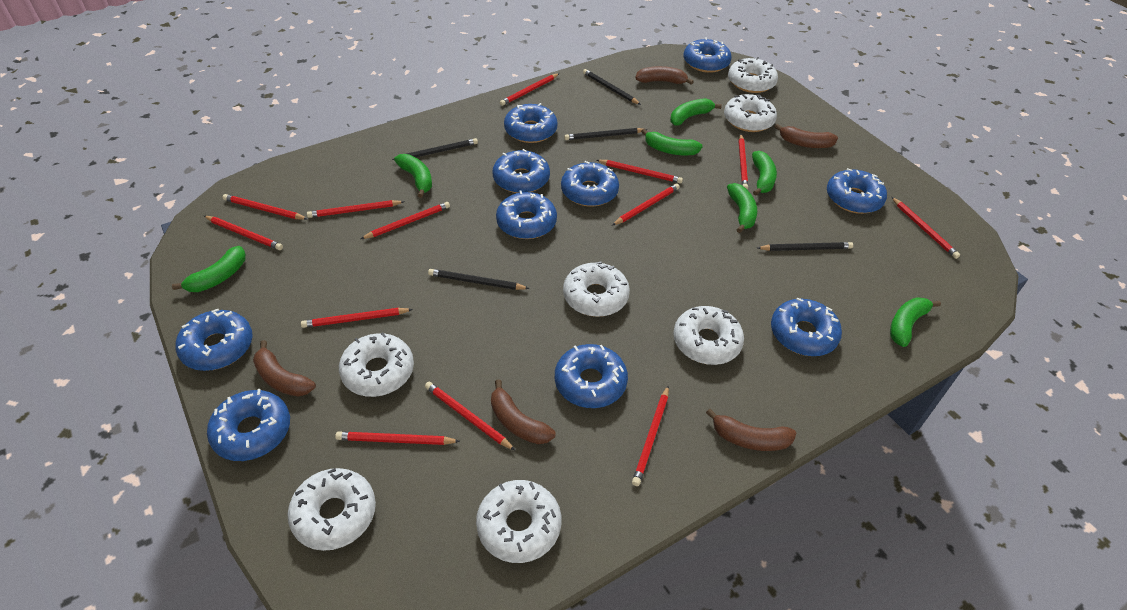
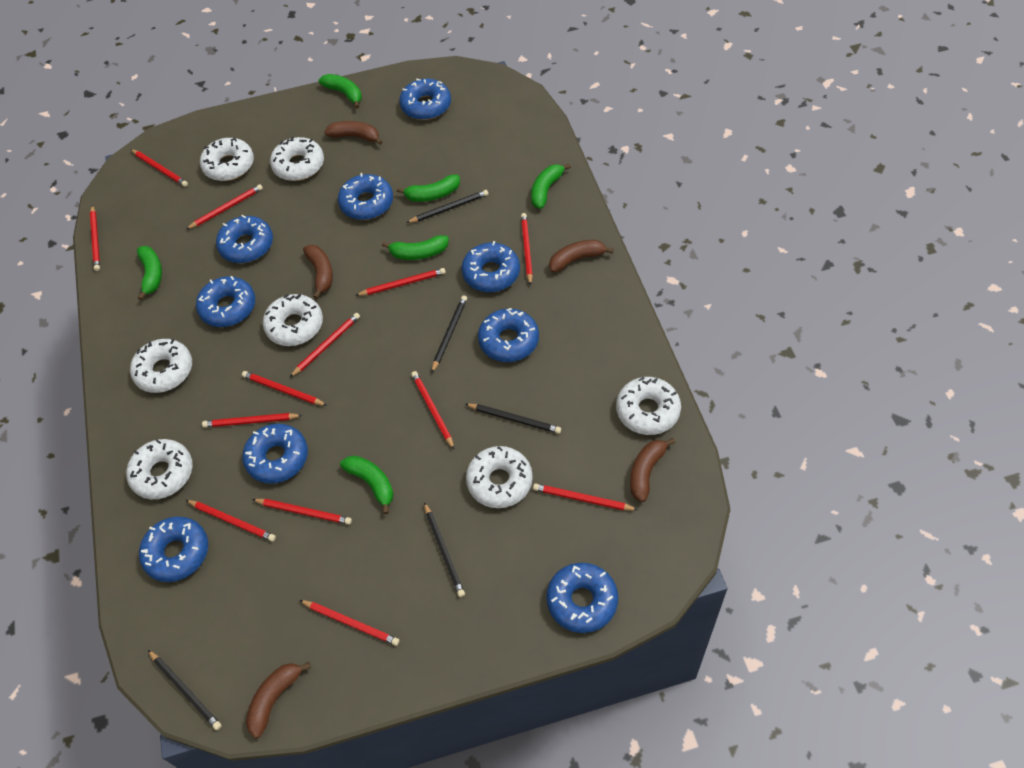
blue donut: [175,309,253,371] [207,389,290,461] [493,149,550,193] [496,190,557,239] [504,103,558,143] [555,344,628,408] [561,161,619,207] [684,37,732,73] [771,297,842,356] [827,168,887,214] = 10 -> [139,517,208,582] [196,276,255,327] [216,215,273,263] [242,424,308,484] [338,173,393,220] [399,78,451,120] [462,241,520,292] [478,308,539,362] [546,563,618,633] = 9
green banana: [172,246,246,292] [394,154,432,198] [641,129,703,156] [670,98,722,125] [727,183,757,233] [752,151,777,196] [890,297,941,347] = 7 -> [137,246,162,300] [319,74,362,109] [340,456,394,514] [382,235,449,260] [397,175,460,202] [531,163,571,209] = 6

